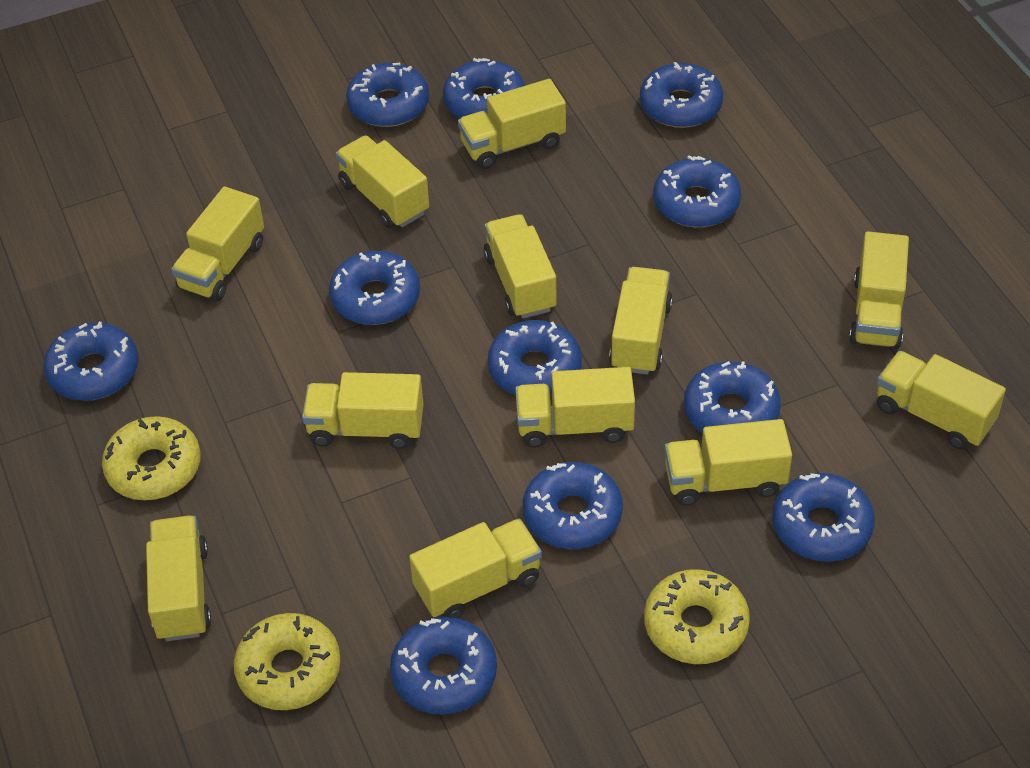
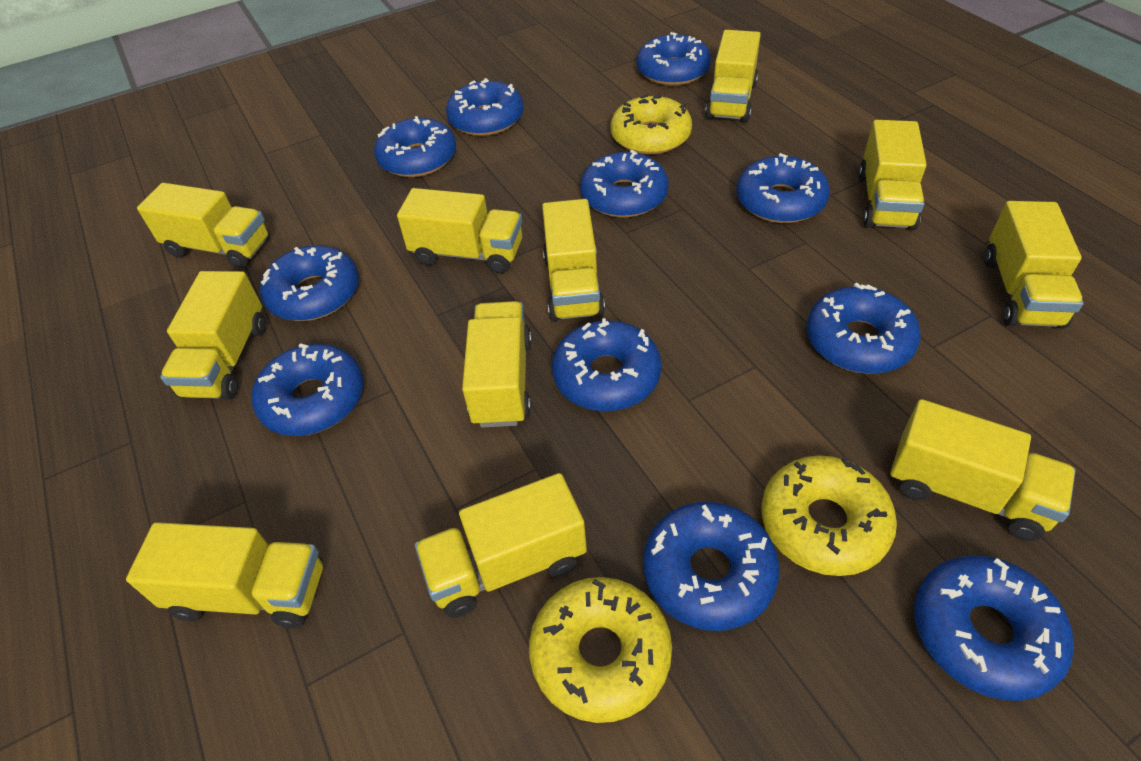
yellow truck: [146,515,211,641] [171,186,264,301] [302,372,424,449] [336,135,429,228] [409,519,542,618] [458,79,566,169] [484,214,557,319] [515,367,635,448] [609,267,673,374] [664,419,792,506] [849,231,909,349] [877,351,1006,450] = 12 -> [126,522,323,628] [137,183,270,268] [160,271,266,400] [397,188,522,273] [415,473,587,618] [462,301,532,428] [542,199,605,321] [705,30,761,122] [858,120,927,230] [890,399,1076,541] [984,201,1084,329] = 11

